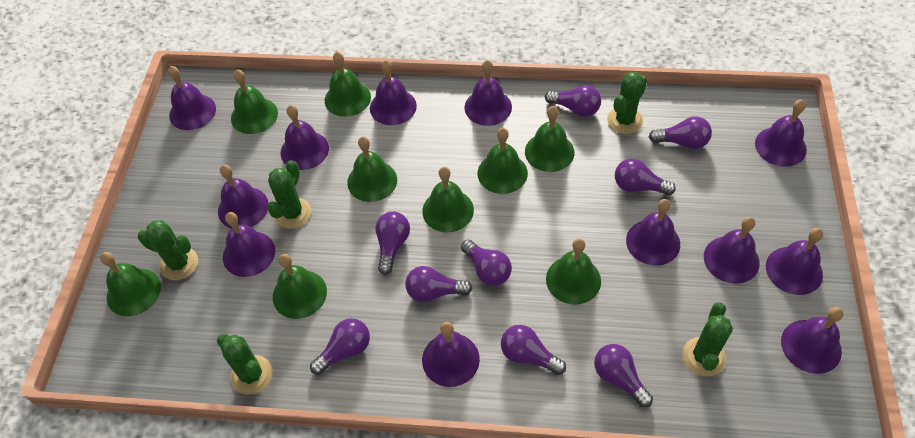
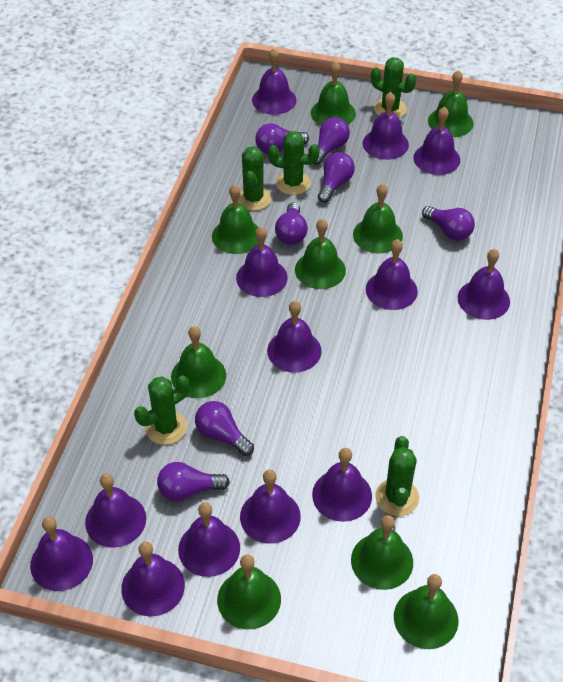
purple bell: [168,66,216,130] [218,165,269,228] [223,212,275,277] [281,105,329,170] [370,60,417,125] [422,322,480,387] [464,60,512,126] [626,199,680,266] [704,217,760,284] [755,99,807,167] [766,228,823,295] [781,307,843,374] = 12 -> [30,517,93,591] [85,473,146,548] [121,542,185,617] [178,502,240,577] [236,227,288,297] [240,469,301,544] [252,48,296,115] [267,301,322,373] [312,448,372,522] [363,92,409,160] [366,239,418,310] [413,107,460,175] [458,249,510,320] = 13
purple light bulb: [310,318,370,375] [375,212,410,275] [405,266,472,302] [461,239,512,286] [501,325,566,375] [545,85,601,117] [594,344,653,407] [615,159,676,195] [649,116,712,149] = 9 -> [157,462,230,501] [195,401,254,456] [255,123,309,154] [275,202,308,245] [314,117,350,165] [318,152,355,203] [422,206,475,240] = 7

